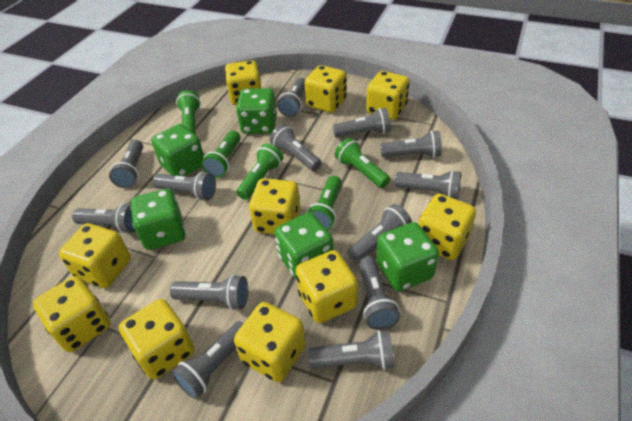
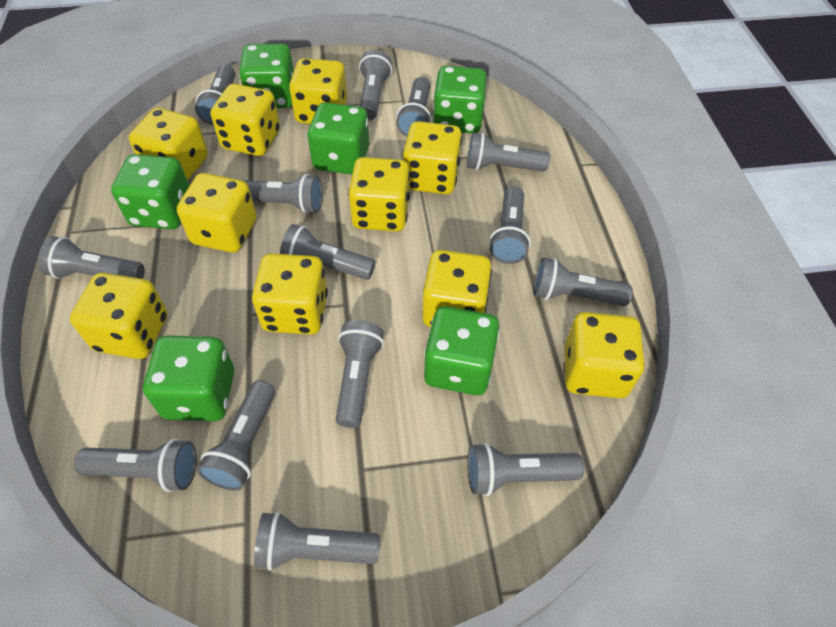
green dice: [131,189,185,250] [151,124,204,176] [236,88,277,134] [274,212,334,279] [376,222,439,291] = 5 -> [111,154,189,229] [143,335,234,421] [239,44,294,108] [308,102,369,174] [424,306,500,395] [433,66,487,134] = 6
green flashlight: [176,90,201,135] [201,131,240,178] [236,144,283,200] [306,176,342,230] [335,138,390,188] = 5 -> none = 0
grey flashlight: [72,203,135,233] [109,140,143,188] [153,172,216,200] [170,274,248,310] [172,321,244,399] [270,124,322,171] [277,78,305,117] [308,330,395,370] [333,108,391,138] [348,204,412,263] [359,256,400,330] [380,130,442,158] [394,170,461,199] = 13 -> [38,236,145,279] [74,438,197,492] [195,64,235,125] [197,380,275,491] [242,174,323,214] [254,512,380,571] [280,224,375,280] [336,320,384,428] [359,50,392,120] [396,77,432,137] [467,133,550,172] [468,442,584,496] [489,187,531,264] [533,257,633,306] = 14

